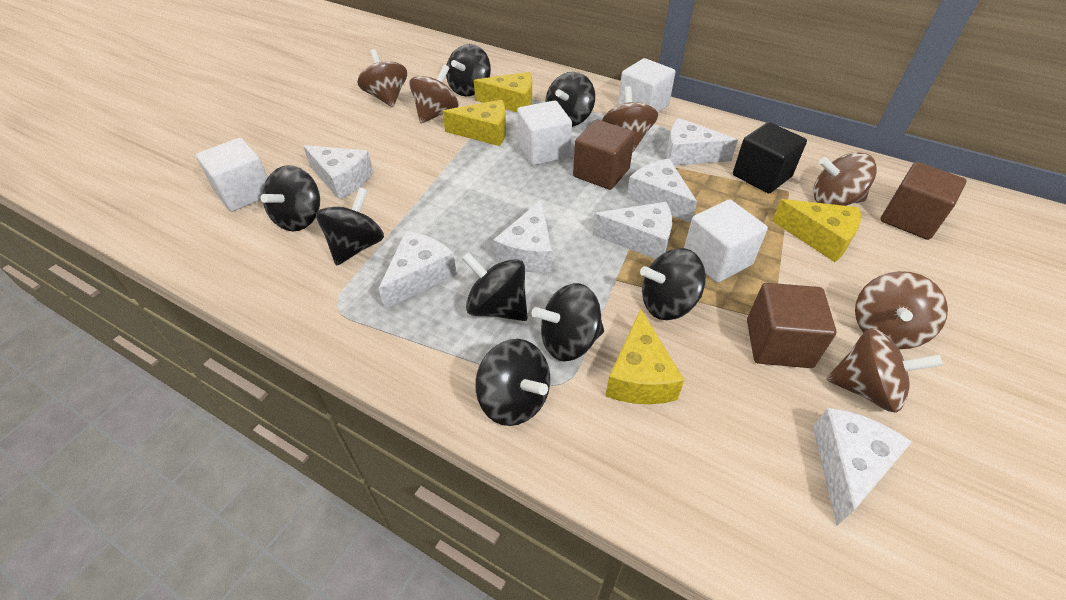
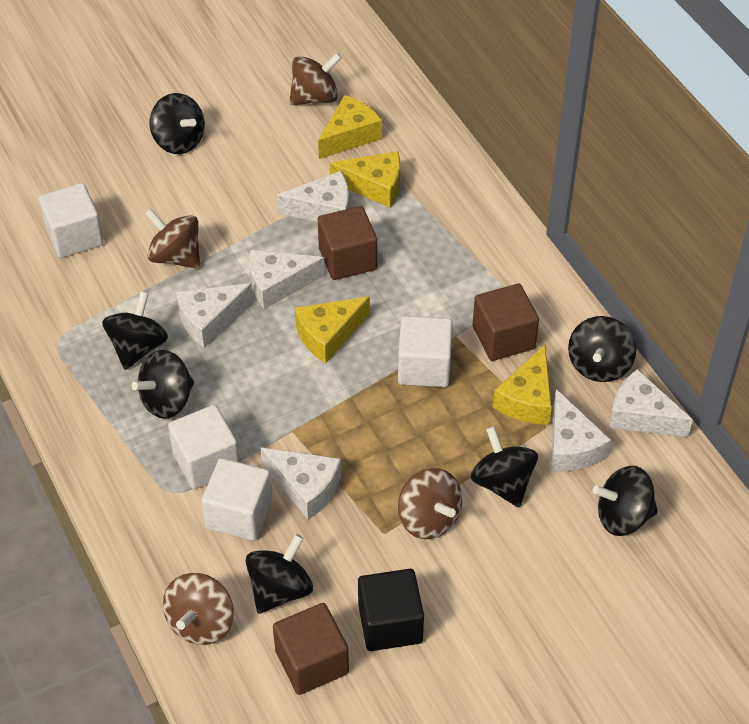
black spinning top: [261,165,320,231] [316,187,384,266] [446,44,491,97] [462,252,528,321] [475,339,550,426] [532,283,604,361] [546,72,595,127] [640,248,706,320] = 8 -> [102,291,168,370] [132,350,194,419] [150,93,205,154] [246,534,313,614] [470,426,538,507] [568,316,636,382] [592,466,658,536] = 7
brown spinning top: [357,49,407,107] [409,64,458,123] [602,86,658,152] [813,152,877,206] [826,328,943,413] [855,271,948,349] = 6 -> [145,209,200,269] [163,573,234,645] [289,53,342,105] [398,468,462,539] = 4
white cheese: [303,145,373,199] [378,231,457,309] [493,199,552,273] [592,202,672,259] [627,159,697,223] [666,118,738,165] [813,408,912,526] = 7 -> [176,283,253,348] [250,250,325,309] [261,448,341,520] [277,171,349,222] [551,389,611,472] [609,369,693,437] = 6

